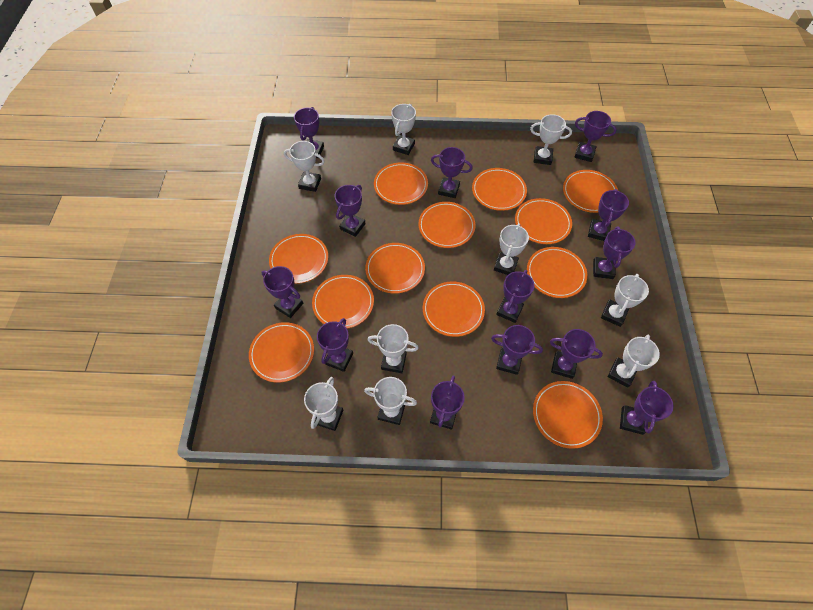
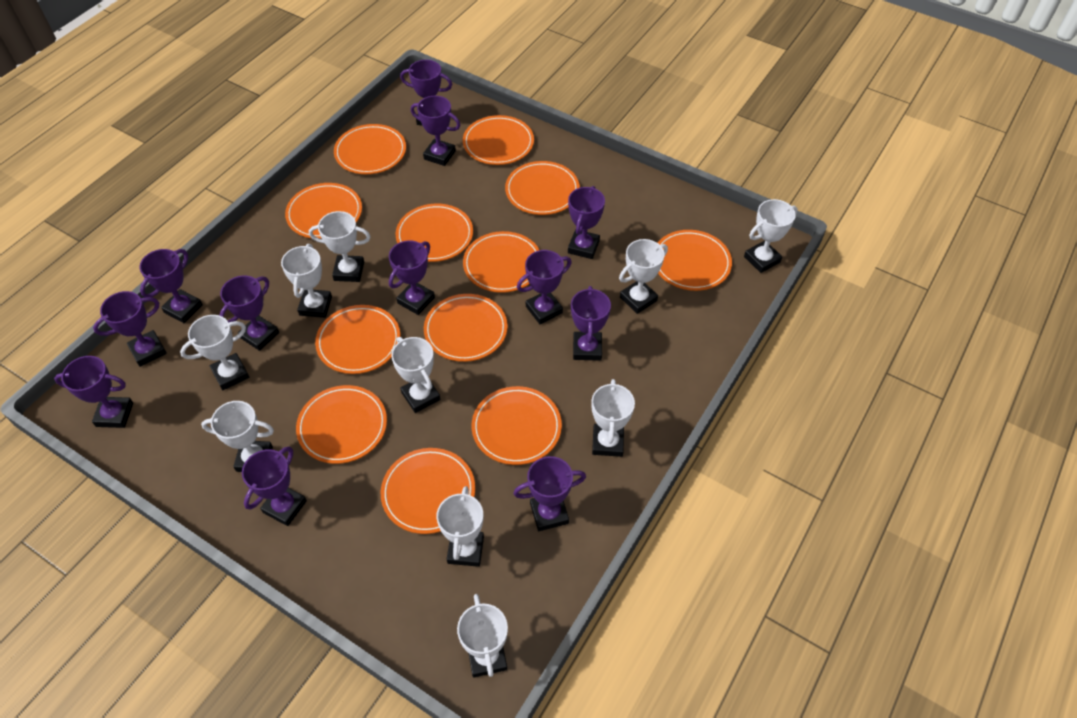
purple trophy: [261,266,303,318] [294,107,324,158] [317,318,353,372] [335,185,365,237] [430,375,465,430] [431,147,473,198] [491,325,543,375] [496,270,534,323] [550,329,603,379] [574,111,617,162] [588,189,629,241] [593,226,636,279] [620,381,674,435] = 13 -> [54,356,133,428] [93,291,167,367] [140,249,203,323] [219,275,279,351] [242,446,307,526] [389,240,435,315] [400,60,452,126] [411,96,460,166] [513,456,586,531] [517,250,572,324] [568,186,605,259] [571,286,611,361] = 12
white trophy: [284,141,325,192] [304,377,343,431] [364,377,417,425] [368,324,419,373] [391,104,416,155] [494,223,529,275] [530,114,572,165] [601,274,649,327] [608,335,660,387] = 9 -> [180,315,250,390] [201,401,274,472] [281,244,332,318] [309,211,371,282] [391,337,441,413] [436,486,484,567] [457,594,508,678] [591,379,635,457] [619,239,668,314] [744,199,798,273] = 10

